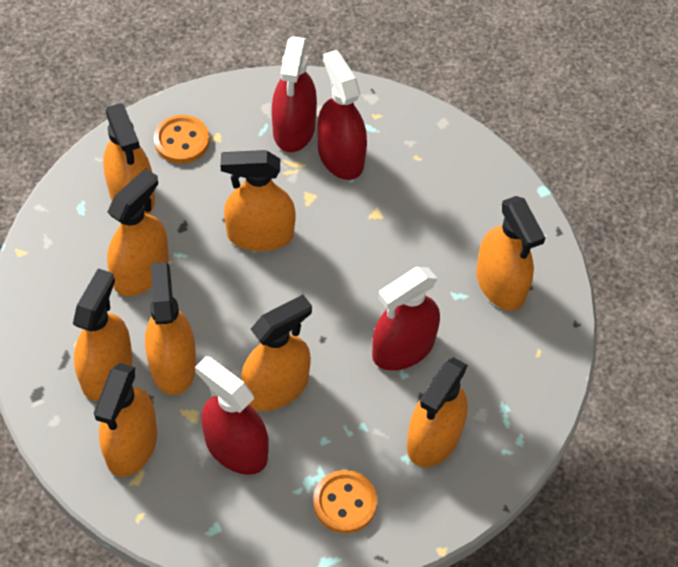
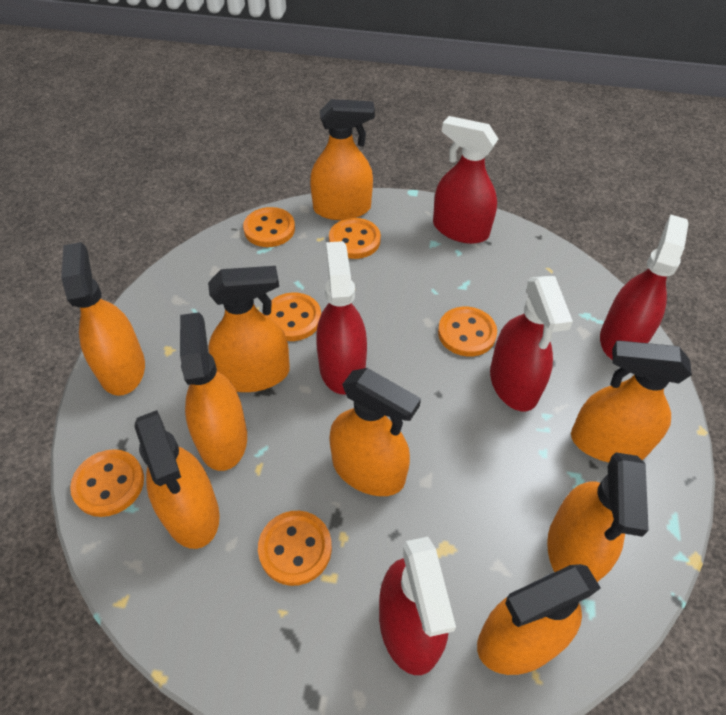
orange button: [154,115,210,164] [313,470,377,533] = 2 -> [70,449,144,517] [243,207,295,247] [258,511,332,586] [266,292,321,341] [329,218,381,259] [438,307,497,357] = 6
red spray bottle: [195,356,269,475] [272,36,317,152] [317,50,367,180] [372,267,440,371] = 4 -> [316,241,367,395] [379,537,456,675] [433,116,498,244] [490,276,573,411] [600,214,689,359] = 5

